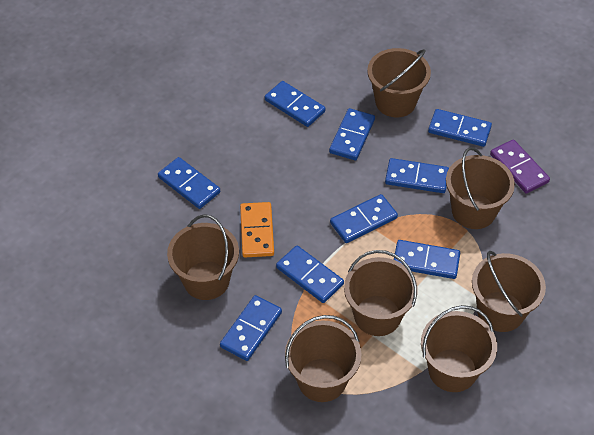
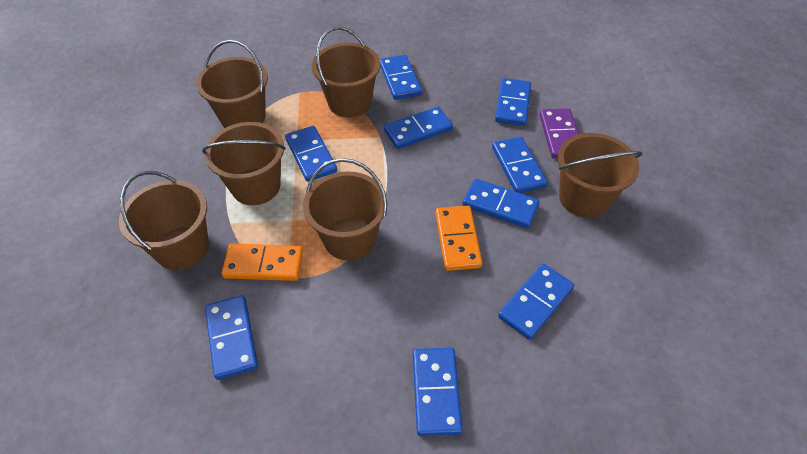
brown bucket: [167,214,239,300] [285,315,362,402] [344,250,418,336] [367,48,431,117] [421,305,497,392] [446,147,515,229] [472,251,546,332] = 7 -> [119,171,209,270] [196,40,268,128] [202,122,286,205] [303,158,387,260] [312,27,381,117] [558,133,642,218] = 6
orange domino: [240,202,274,257] = 1 -> [221,243,303,281] [436,206,482,271] = 2

